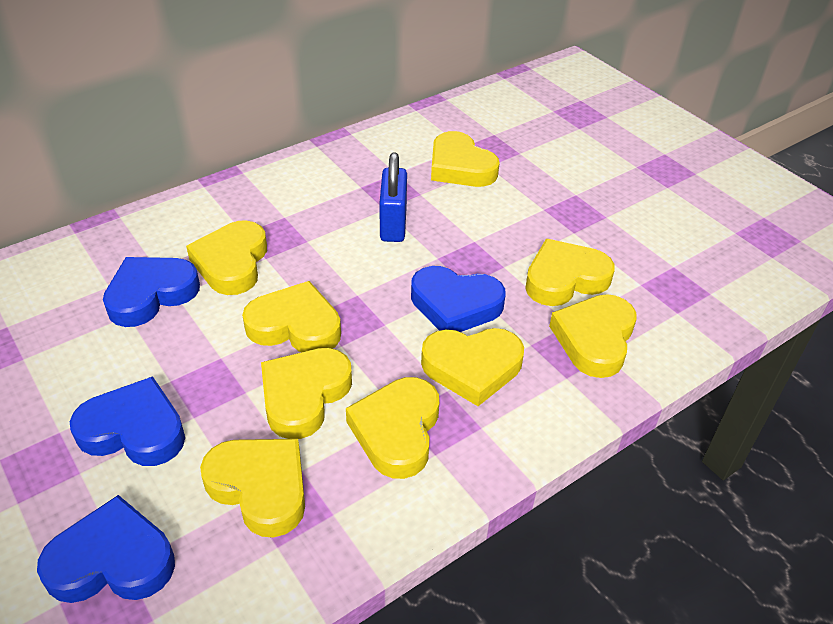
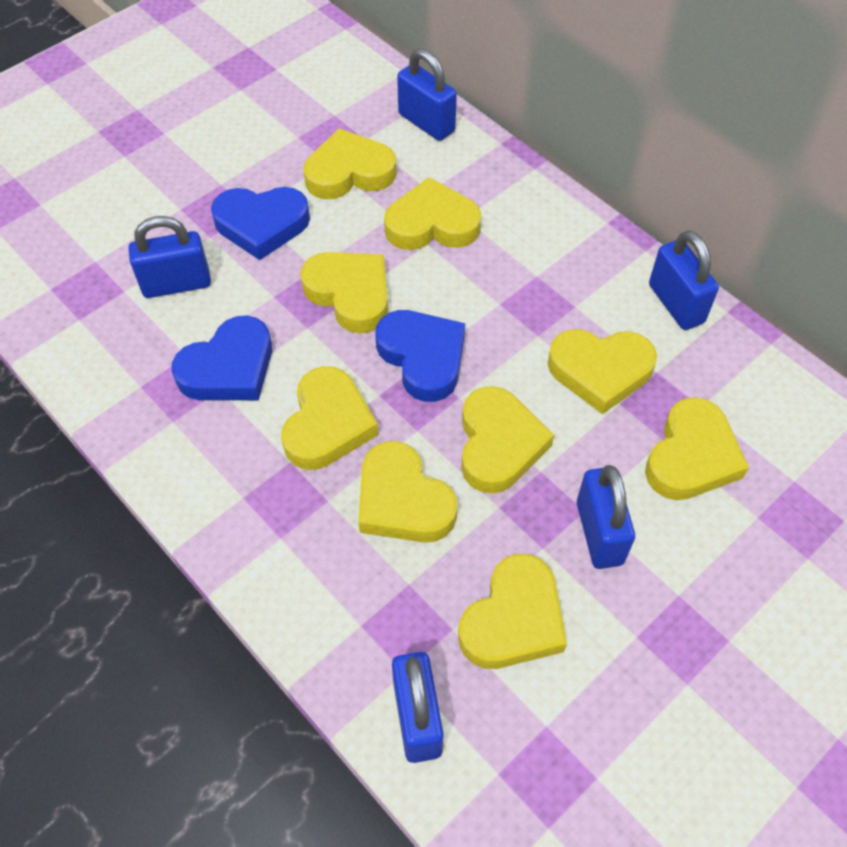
blue heart: [37,495,175,603] [70,376,185,466] [103,257,200,327] [411,266,506,332] = 4 -> [172,315,272,400] [211,187,310,260] [375,310,465,402] = 3
blue padlock: [379,153,407,242] = 1 -> [128,216,211,298] [392,652,444,763] [397,49,457,141] [577,465,635,569] [649,230,719,330] = 5

